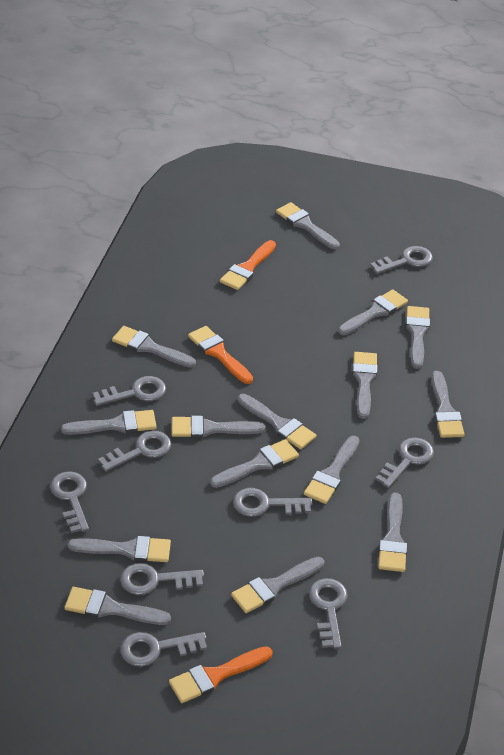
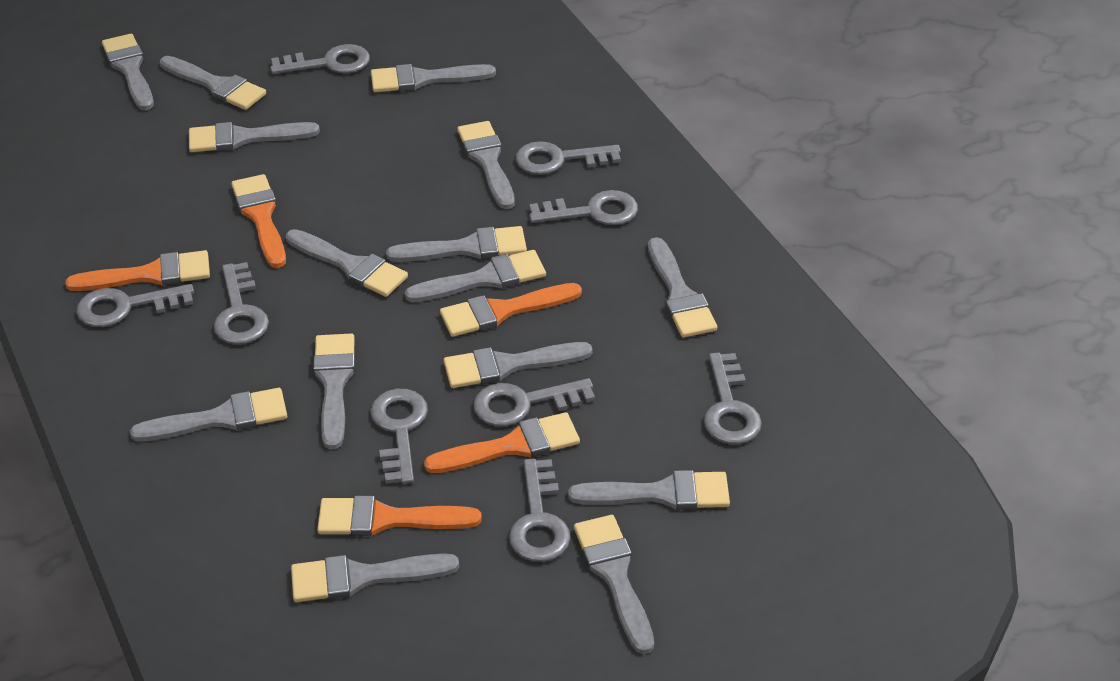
orange brush: [169,646,273,703] [188,326,253,384] [220,240,276,290] = 3 -> [65,250,210,291] [231,174,286,268] [317,496,482,536] [424,412,580,473] [440,283,582,337] = 5

